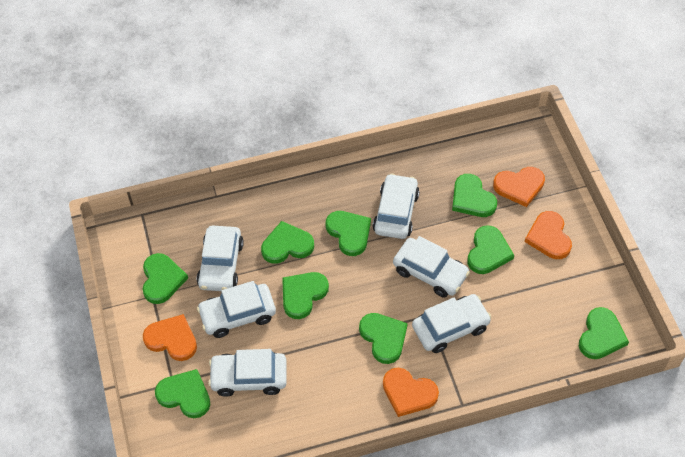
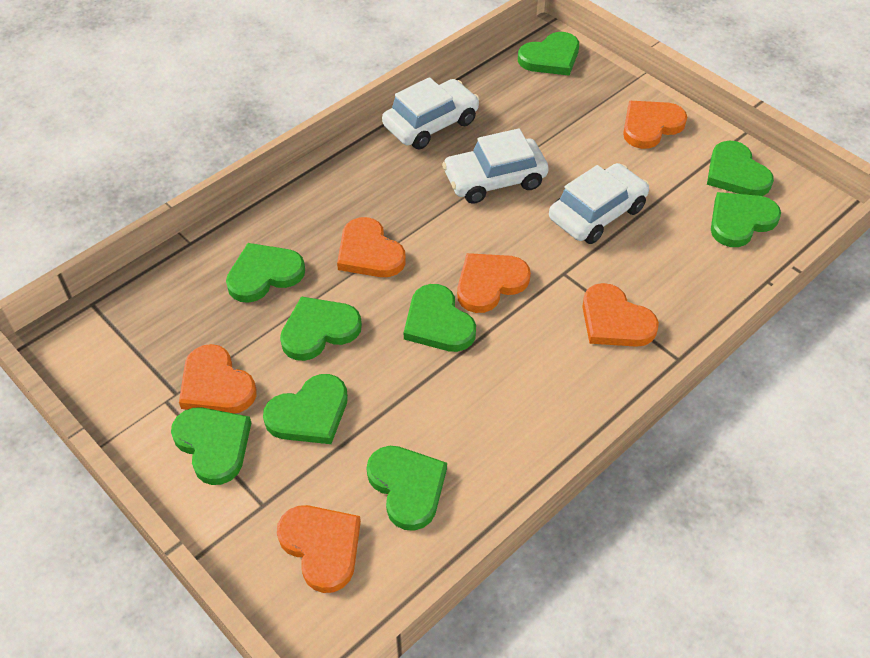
orange heart: [143,314,197,361] [383,368,439,417] [493,167,545,207] [525,211,572,259] = 4 -> [179,344,257,413] [277,505,361,593] [337,217,406,277] [457,253,531,313] [582,283,659,347] [623,101,687,149] = 6
white car: [196,226,244,291] [197,281,276,338] [208,349,287,397] [373,173,420,239] [393,236,470,298] [412,294,491,353] = 6 -> [382,77,479,150] [442,128,549,204] [549,163,649,244] = 3

